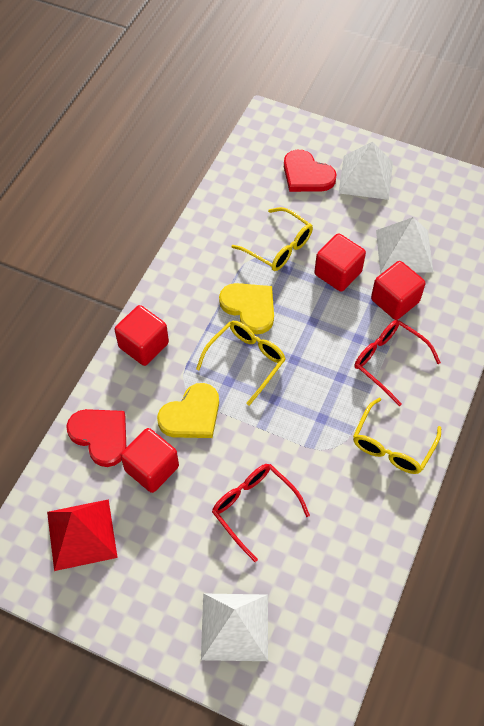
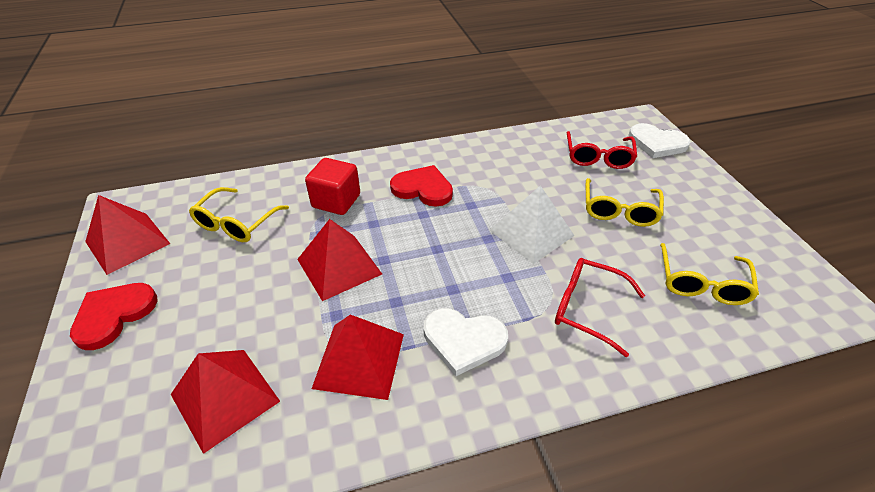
red cube: [115,305,169,366] [121,428,179,493] [314,233,366,292] [371,261,425,320] = 4 -> [305,158,360,215] = 1
red pyramid: [47,499,118,571] = 1 -> [85,195,170,275] [171,350,280,454] [297,219,382,301] [312,314,404,400] = 4
white heart: none = 0 -> [424,308,508,376] [629,123,691,158] = 2
white pyramid: [201,593,268,661] [339,142,393,200] [376,217,433,273] = 3 -> [489,185,574,264] = 1
yellow heart: [157,383,219,438] [219,283,274,334] = 2 -> none = 0

